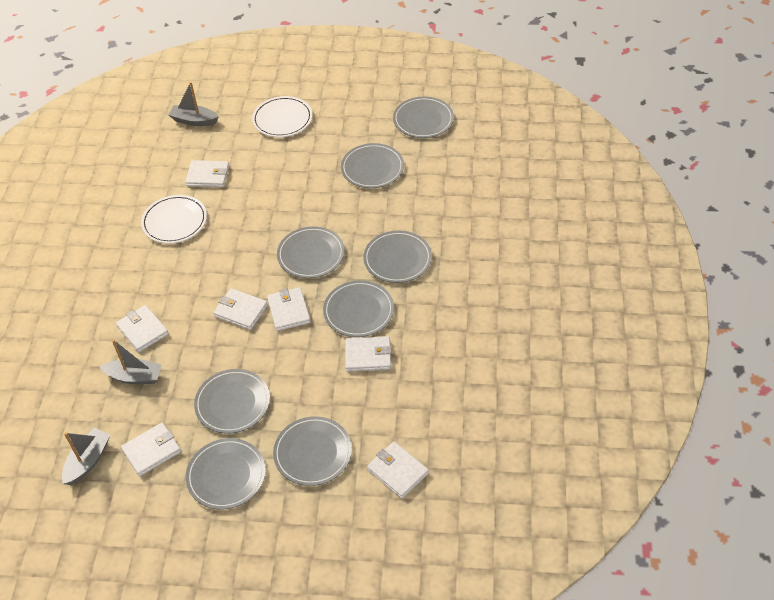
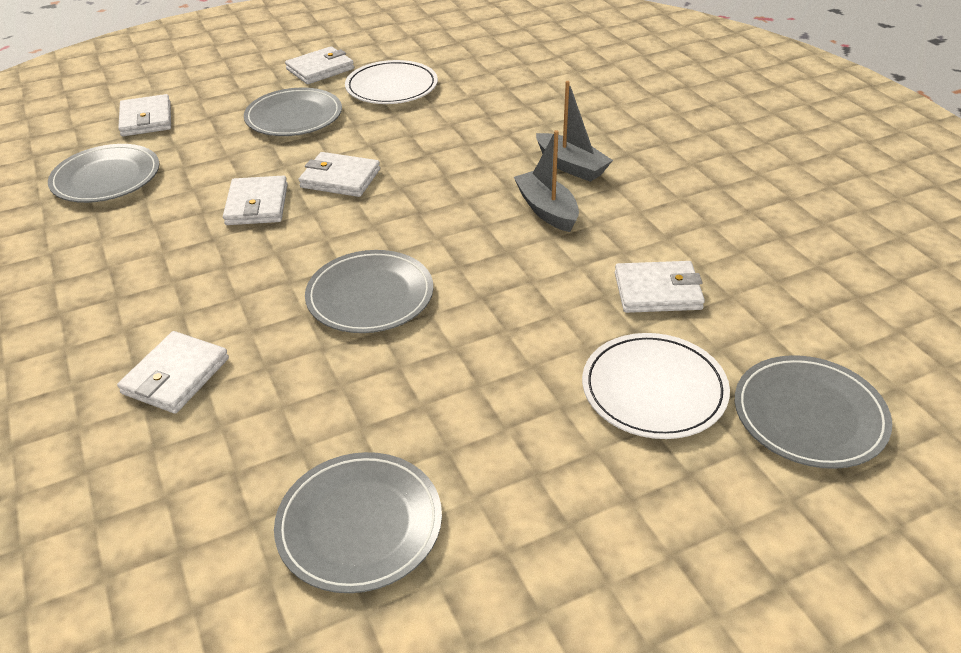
grey boat: [62,428,110,485] [100,339,162,384] [169,82,219,126] = 3 -> [514,130,579,232] [536,81,613,182] = 2
grey plate: [186,438,266,509] [194,369,270,433] [273,416,352,486] [277,226,345,278] [323,281,394,337] [341,143,404,188] [363,231,432,283] [393,97,454,138] = 8 -> [48,144,159,203] [244,88,342,136] [274,452,442,593] [305,250,433,333] [735,355,892,469] = 5
white wallet: [116,305,169,352] [121,422,181,476] [185,160,230,187] [213,288,268,330] [267,287,311,331] [345,336,392,372] [367,442,429,499] = 7 -> [117,331,229,414] [118,94,171,136] [223,176,288,225] [285,46,354,84] [299,152,380,197] [615,261,705,313] = 6

